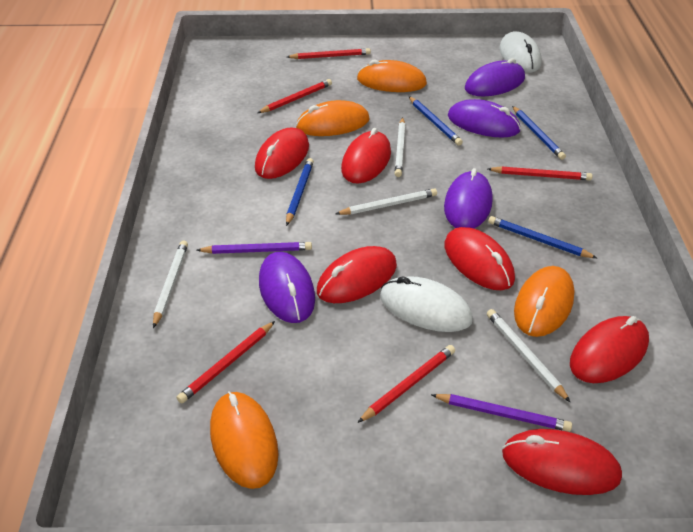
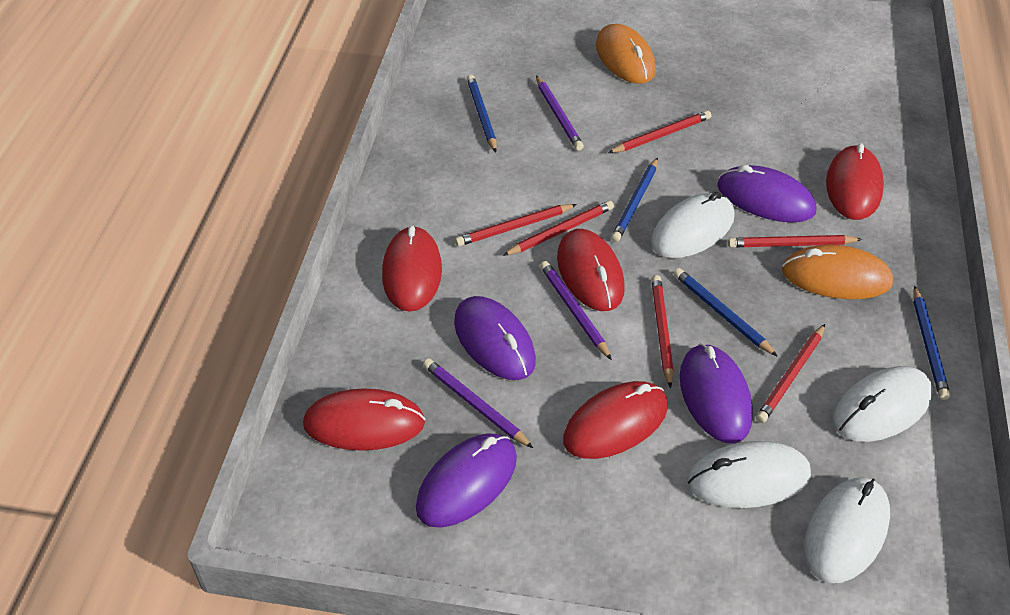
orange mouse: [210,391,279,489] [296,100,370,136] [357,60,427,92] [514,266,575,337] = 4 -> [596,24,656,84] [782,245,893,299] = 2
purple pencil: [196,242,312,254] [431,394,572,432] = 2 -> [423,358,533,448] [536,76,584,150] [540,261,612,360] = 3
red mouse: [255,127,309,179] [317,246,397,303] [341,128,391,184] [444,227,515,290] [502,429,622,495] [570,316,649,383] = 6 -> [303,388,425,451] [382,226,442,312] [557,229,625,311] [563,381,668,459] [826,143,884,220] = 5
red pencil: [176,321,275,403] [257,79,332,113] [287,48,371,59] [358,345,455,423] [488,166,593,181] = 5 -> [455,204,577,246] [502,200,614,256] [608,110,711,153] [651,275,674,388] [728,235,862,247] [756,324,825,423] = 6
white mouse: [380,276,473,332] [499,31,542,73] = 2 -> [651,192,735,258] [687,441,811,508] [804,478,890,583] [833,366,933,442] = 4
white pencil: [153,241,188,328] [336,188,437,215] [395,118,405,177] [487,309,570,402] = 4 -> none = 0

